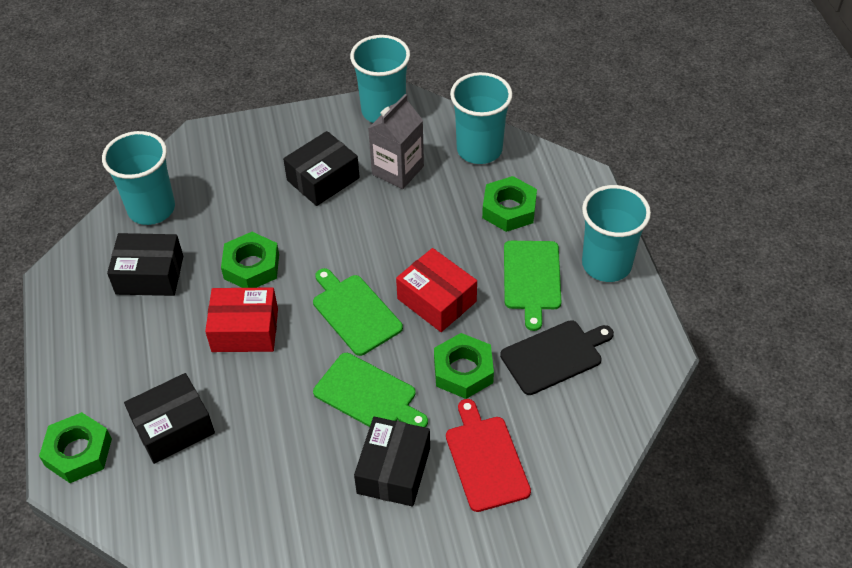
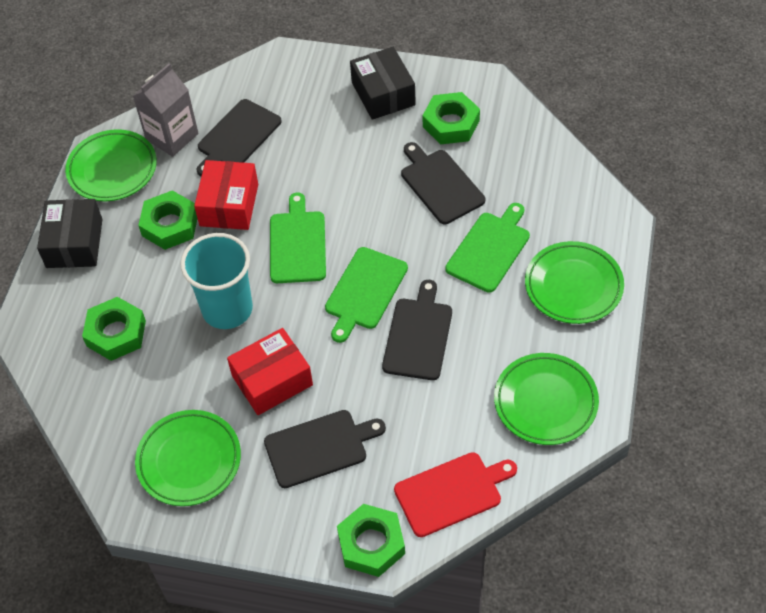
black box: [107,233,183,296] [124,373,215,464] [283,131,360,206] [354,417,430,506] = 4 -> [37,199,103,268] [350,47,416,120] = 2
black cutting board: [500,320,614,395] = 1 -> [196,99,282,176] [264,410,386,488] [382,280,452,380] [401,142,485,224] = 4
green plate: none = 0 -> [65,129,157,201] [135,410,241,506] [494,353,599,445] [525,241,624,324] = 4
turquoise cup: [102,131,175,225] [350,35,410,123] [450,72,513,164] [582,185,651,282] = 4 -> [180,233,253,329] = 1

